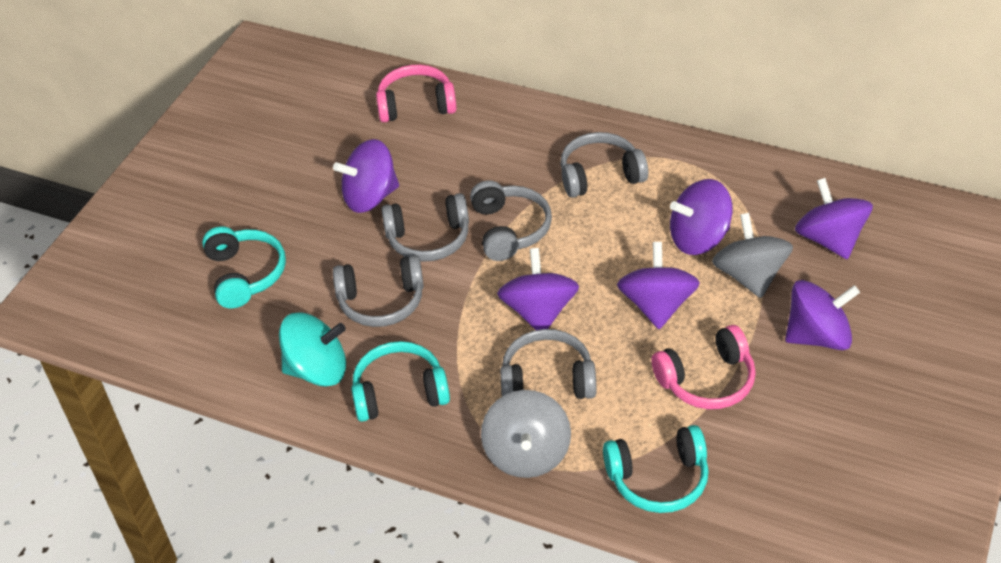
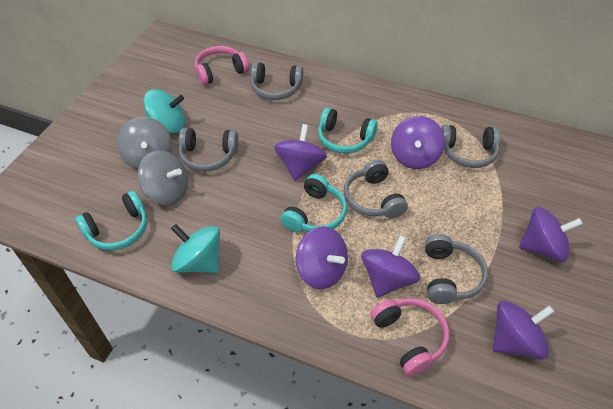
turquoise spinning top: [279,312,346,387] = 1 -> [143,89,186,133] [171,224,220,273] = 2

